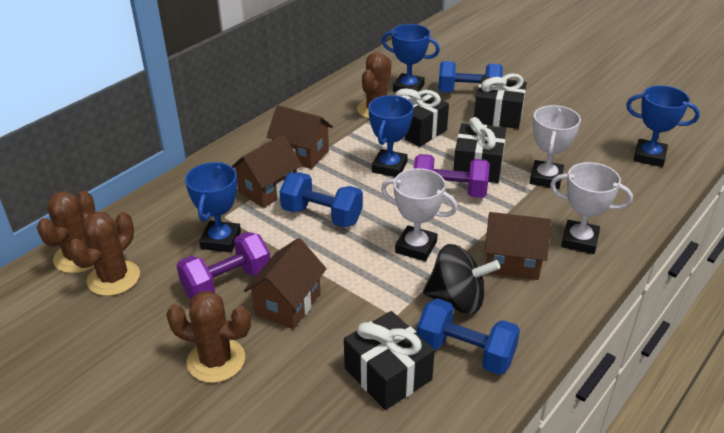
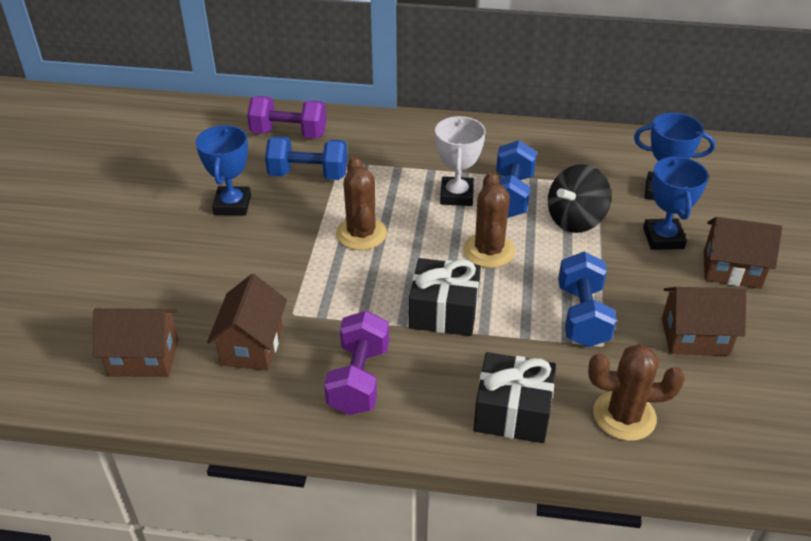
black gift: [344,311,435,410] [395,87,449,147] [453,117,506,183] [474,73,527,129] = 4 -> [409,258,481,336] [474,352,556,443] = 2
blue trophy: [185,162,241,252] [368,95,414,177] [382,24,440,92] [626,85,700,167] = 4 -> [195,125,251,215] [634,113,715,200] [643,156,709,250] = 3
brown cactus: [37,191,95,273] [68,212,140,296] [166,290,251,383] [357,52,391,119] = 4 -> [336,156,387,250] [463,172,515,268] [588,344,685,441] = 3
white trophy: [381,168,458,261] [530,105,581,189] [550,162,633,254] = 3 -> [435,116,486,206] = 1

